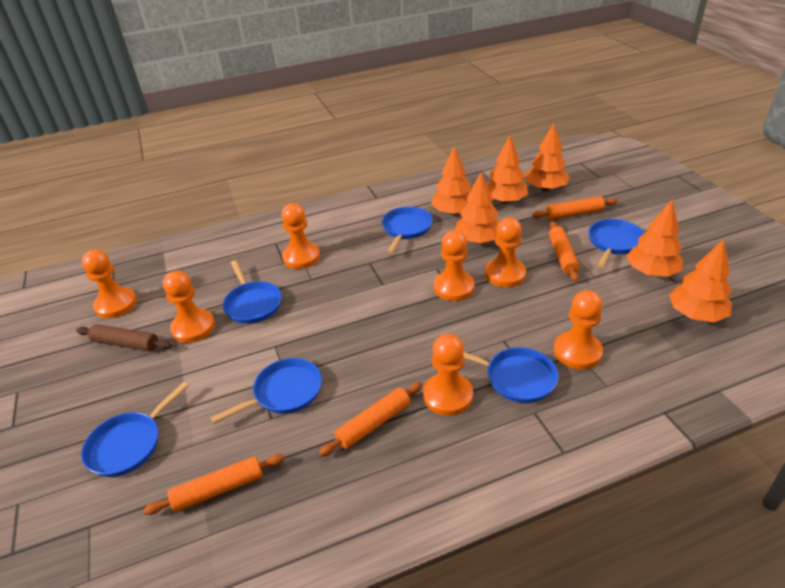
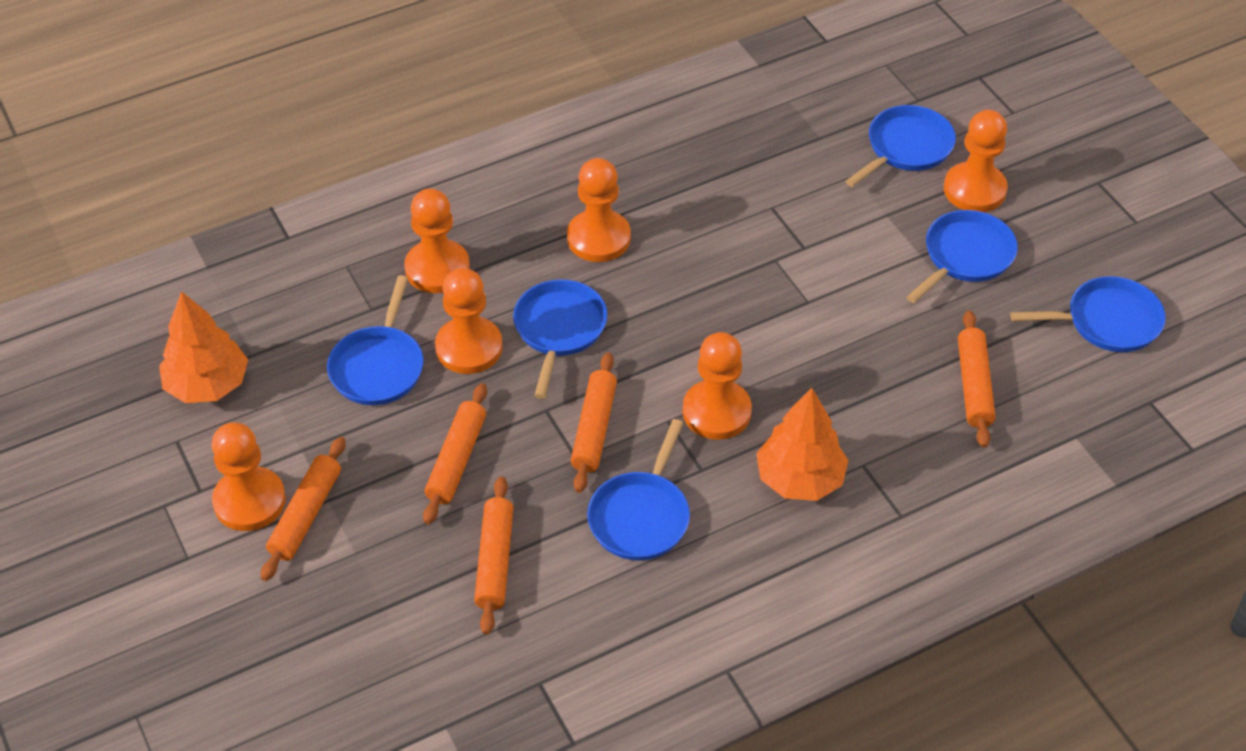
brown rolling pin: [76,324,172,352] = 1 -> none = 0
orange pawn: [82,249,137,318] [163,271,215,343] [281,203,320,269] [423,334,473,416] [433,230,475,301] [485,217,526,287] [554,290,603,369] = 7 -> [211,422,286,531] [404,188,470,293] [435,268,503,374] [567,158,631,262] [683,332,752,440] [944,110,1008,212] = 6
orange rolling pin: [143,454,284,515] [319,382,423,456] [532,196,617,220] [549,221,579,282] = 4 -> [261,437,346,581] [423,383,487,525] [474,476,514,635] [571,352,617,493] [958,310,996,448] = 5
orange tree: [431,147,471,215] [455,172,499,244] [487,136,528,204] [526,123,570,191] [626,200,683,277] [669,239,732,322] = 6 -> [159,291,248,403] [756,388,849,501] = 2

